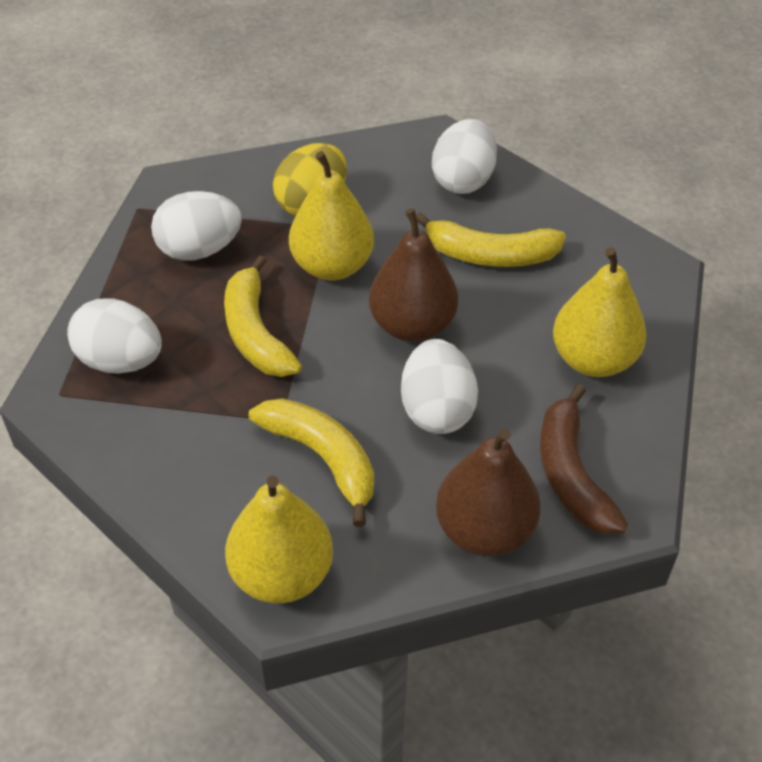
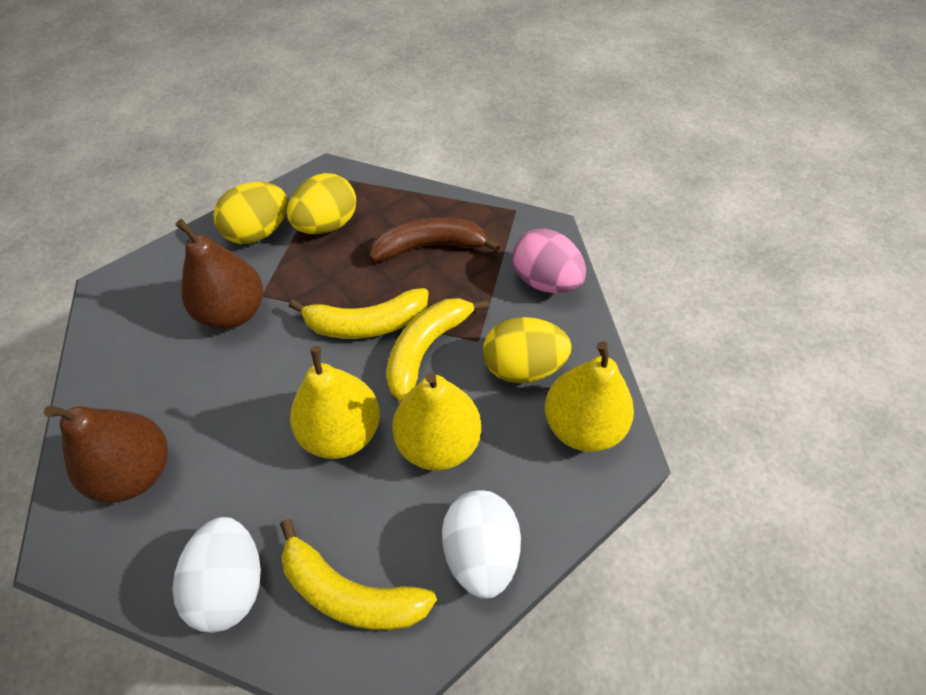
pink egg: none = 0 -> [512,228,586,293] = 1
white egg: [67,298,162,374] [151,191,242,261] [401,339,478,434] [432,119,497,194] = 4 -> [172,517,261,633] [442,490,521,599] = 2
yellow egg: [273,143,347,216] = 1 -> [213,182,288,244] [287,173,356,234] [483,317,572,383] = 3

